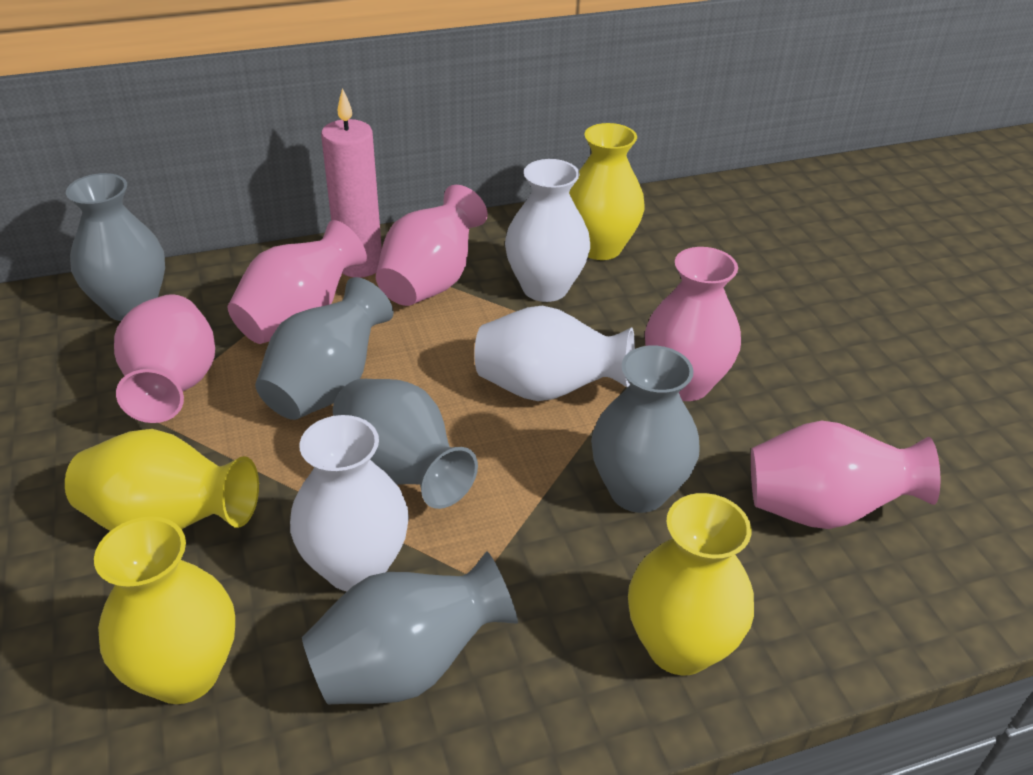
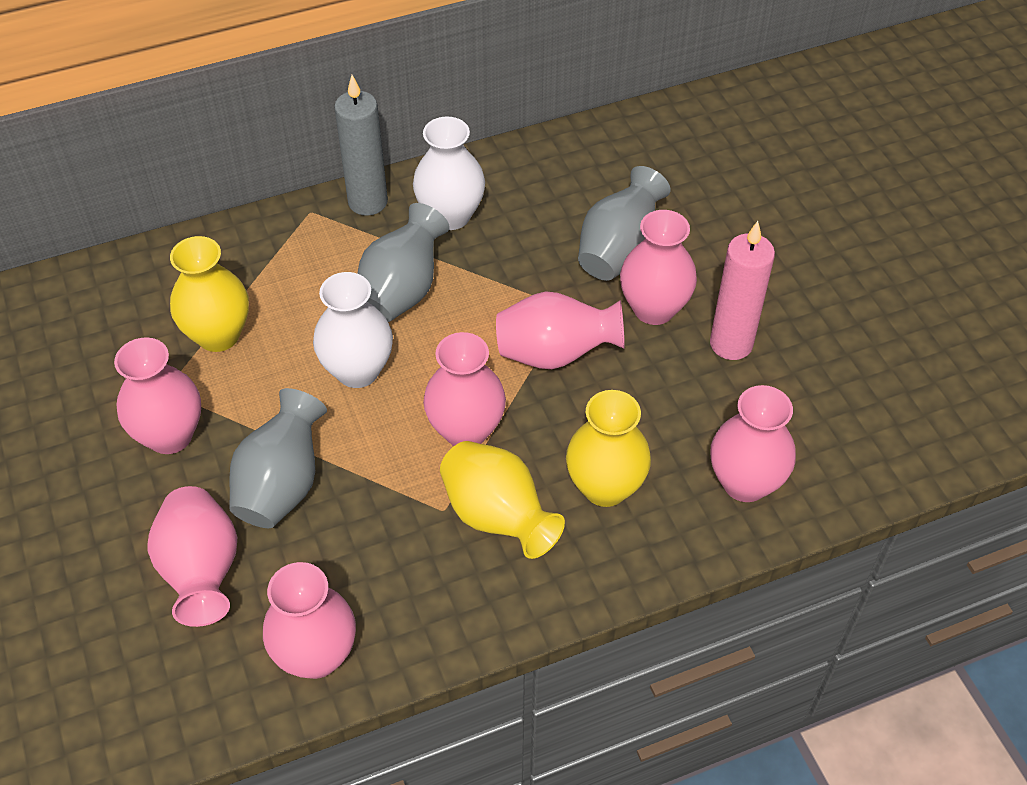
grey candle: none = 0 -> [334,75,388,216] = 1
grey vase: [66,173,165,321] [255,277,394,420] [302,551,518,704] [333,379,478,509] [591,346,700,513] = 5 -> [229,388,327,528] [357,203,450,322] [578,166,671,281] = 3
pink vase: [114,294,215,423] [228,220,367,344] [376,185,488,306] [645,247,741,401] [751,421,941,529] = 5 -> [114,337,201,454] [147,486,237,627] [263,562,356,679] [423,332,506,446] [496,291,625,369] [620,210,697,325] [710,385,796,502] = 7
white vase: [290,415,409,591] [474,306,635,401] [505,159,590,302] = 3 -> [313,272,393,388] [413,116,485,230] = 2
yellow vase: [65,429,259,531] [94,517,235,704] [569,123,644,260] [628,493,754,676] = 4 -> [170,236,249,352] [440,441,565,559] [566,390,651,507] = 3

